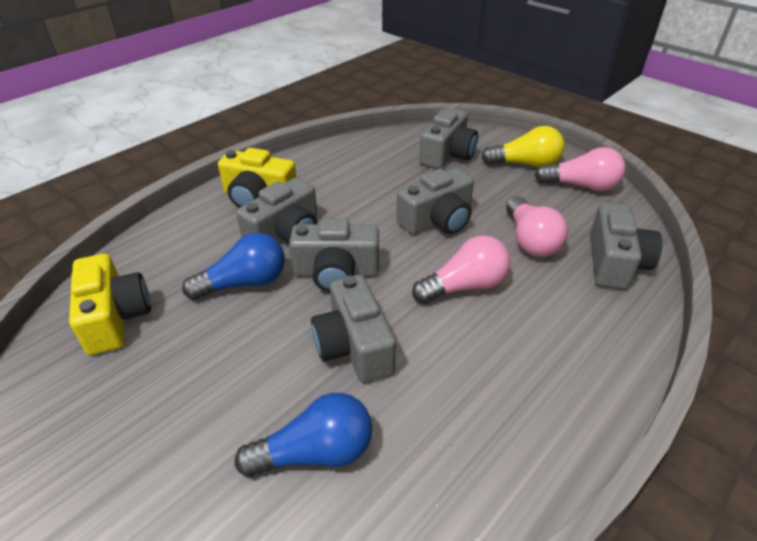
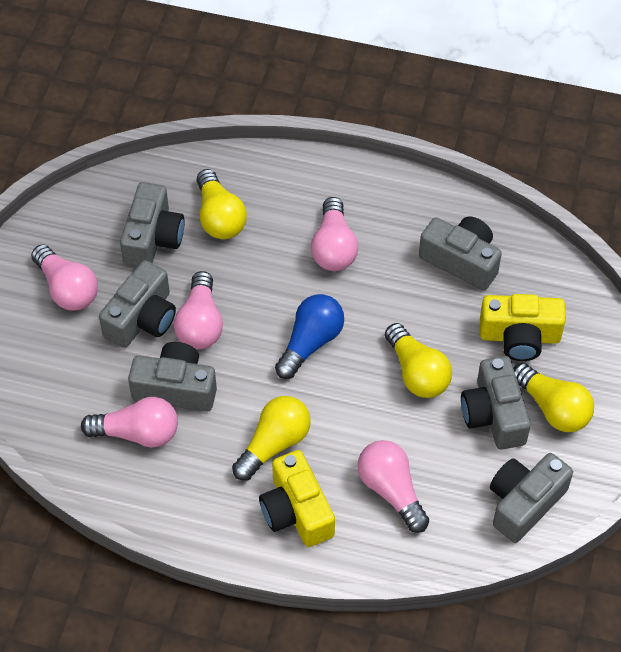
blue light bulb: [182,233,285,300] [235,393,372,478] = 2 -> [275,294,344,379] = 1
pink light bulb: [412,235,511,304] [506,197,568,257] [535,147,625,191] = 3 -> [31,244,98,311] [81,397,178,448] [174,271,223,349] [311,197,358,271] [357,440,429,533] = 5
yellow light bulb: [482,126,565,167] = 1 -> [196,169,247,239] [232,396,311,481] [385,323,452,398] [514,363,594,432] = 4

